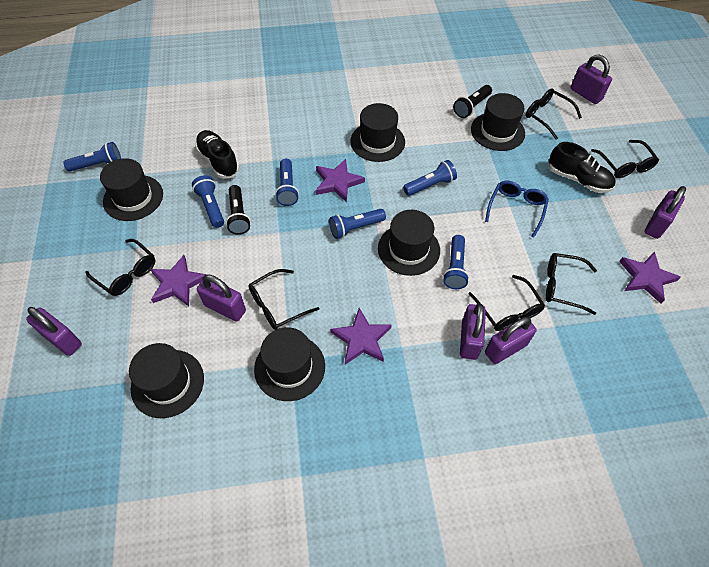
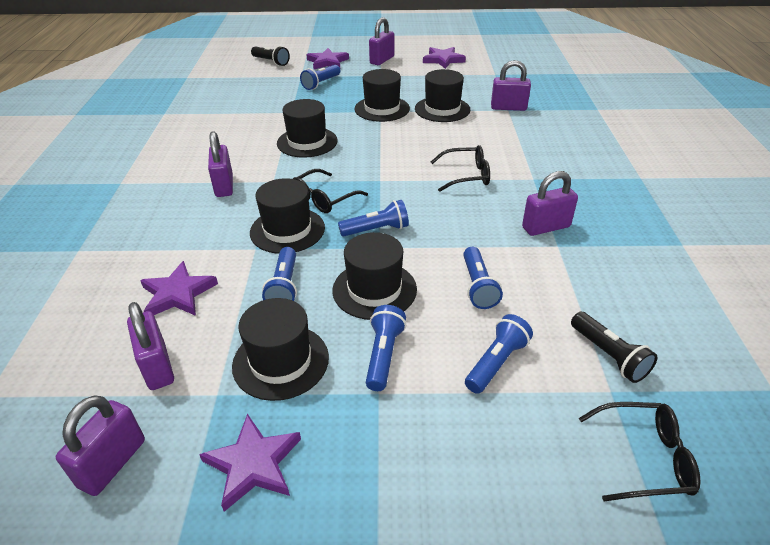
black glasses: [86,239,155,296] [248,269,319,330] [469,275,545,331] [526,88,582,140] [546,253,597,315] [591,140,659,178] = 6 -> [293,169,368,213] [431,145,490,192] [579,402,701,502] = 3
black shoe: [195,130,239,179] [548,142,616,193] = 2 -> none = 0
blue glasses: [485,181,549,238] = 1 -> none = 0

